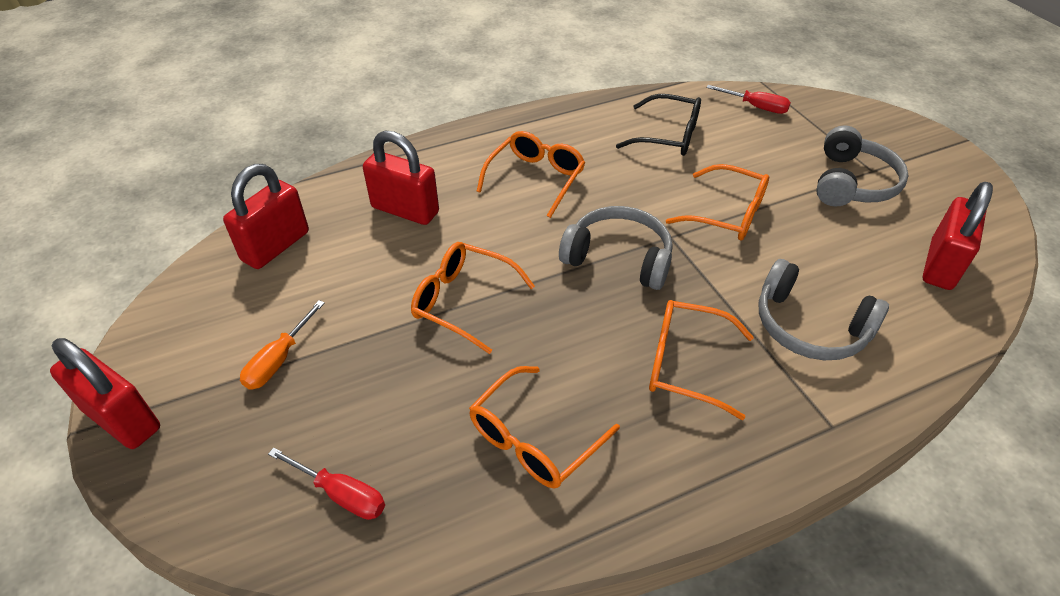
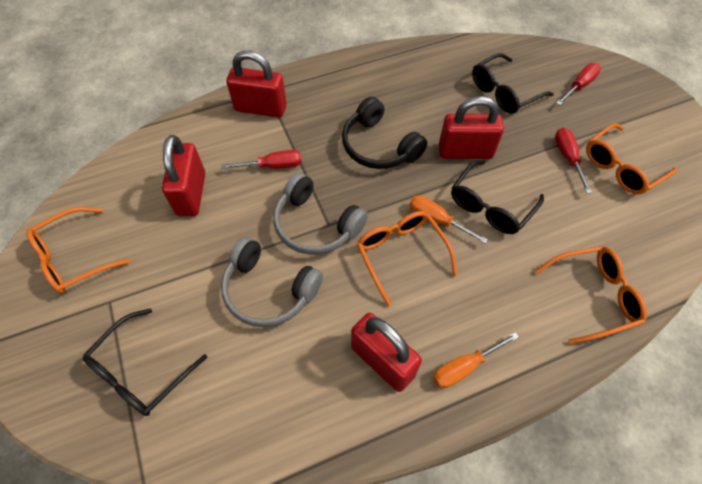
black glasses: [616,94,701,156] = 1 -> [83,308,208,416] [451,160,544,234] [472,53,554,114] = 3
black headphones: none = 0 -> [342,97,427,169] = 1
grey headphones: [559,206,673,290] [759,259,889,360] [816,125,909,207] = 3 -> [221,237,323,327] [273,173,368,255] = 2
orange glasses: [411,242,535,354] [469,366,620,489] [477,131,585,218] [649,300,754,420] [666,164,769,240] = 5 -> [26,207,131,293] [357,211,458,306] [535,246,647,344] [586,123,677,195] = 4
orange screwdriver: [240,300,325,390] = 1 -> [409,195,488,244] [433,332,519,388] = 2
red screwdriver: [268,448,385,520] [707,85,791,114] = 2 -> [221,150,302,169] [555,128,592,194] [557,63,601,105] = 3

